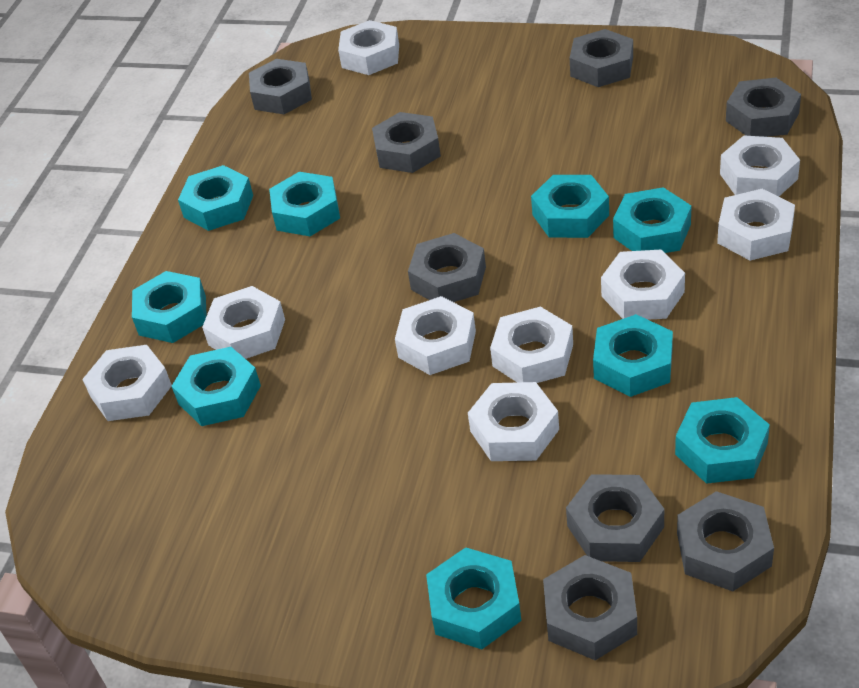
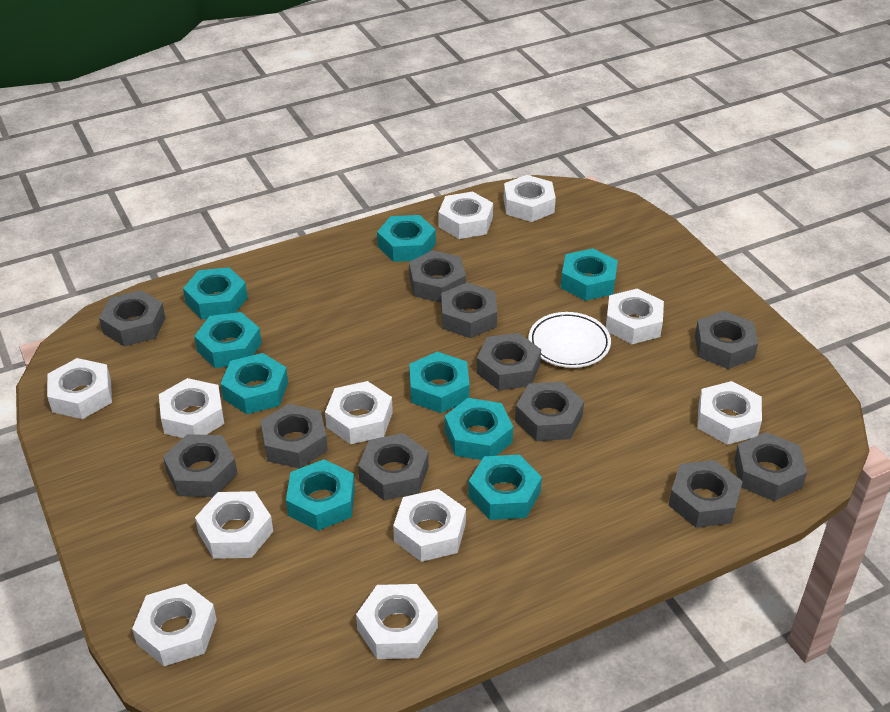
grey nut: [249,59,312,114] [372,112,441,173] [408,233,486,302] [543,555,637,660] [566,474,664,562] [570,29,633,87] [677,491,774,591] [726,78,801,137] = 8 -> [99,290,165,346] [163,434,238,497] [261,404,328,469] [358,433,429,500] [409,250,466,303] [441,282,497,338] [477,333,541,391] [515,382,584,441] [668,460,743,528] [695,311,758,369] [734,432,807,501] = 11
white nut: [82,345,172,421] [202,286,285,359] [338,20,399,75] [395,296,476,375] [468,382,559,461] [490,306,573,383] [601,250,685,320] [717,189,795,261] [720,135,800,197] = 9 -> [47,358,112,419] [132,584,217,666] [159,378,224,438] [195,491,273,559] [325,381,393,444] [356,584,438,659] [393,489,466,562] [438,191,493,239] [504,175,556,222] [606,289,664,344] [697,381,762,445] = 11
white plate: none = 0 -> [528,312,611,368] = 1

